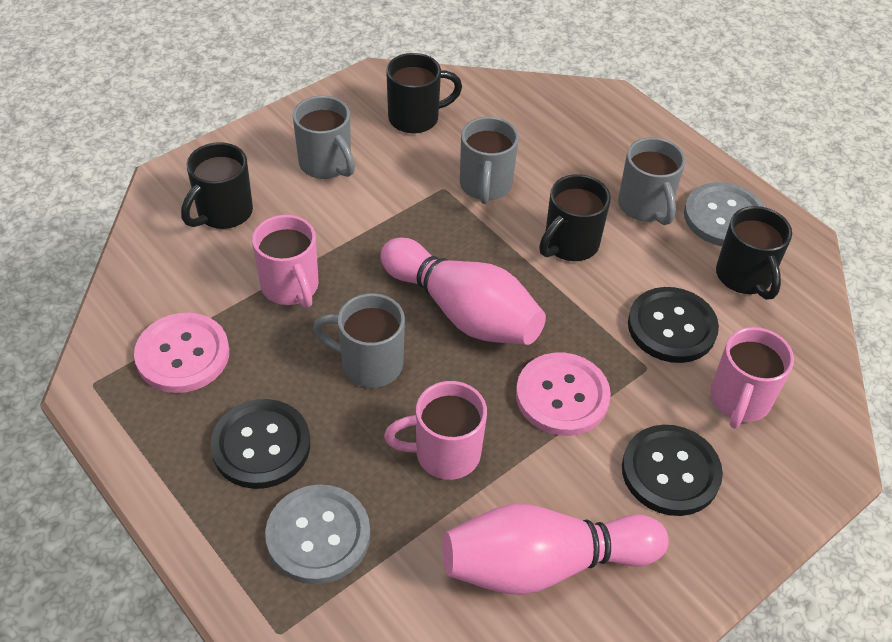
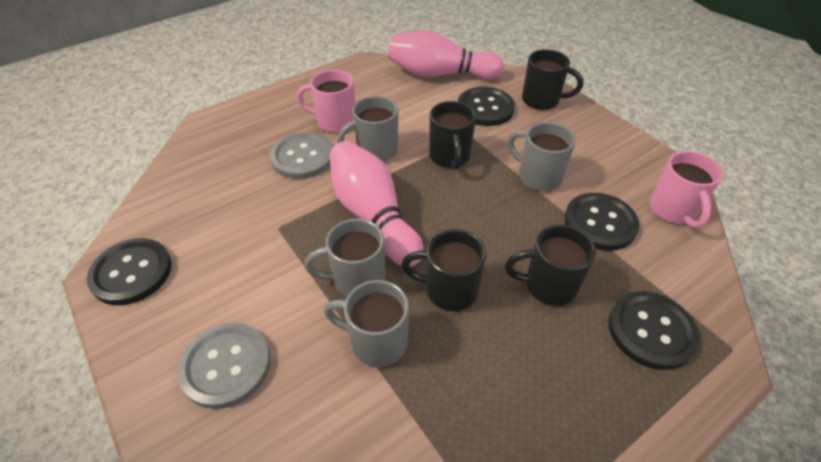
black button: [210,399,310,489] [622,425,723,516] [628,287,719,363] = 3 -> [87,238,172,305] [458,87,515,126] [564,193,639,251] [608,291,699,370] = 4
pink button: [134,313,229,393] [516,353,611,436] = 2 -> none = 0
pink mug: [252,215,319,308] [384,381,487,480] [710,327,794,429] = 3 -> [296,70,355,133] [650,151,723,228] = 2

